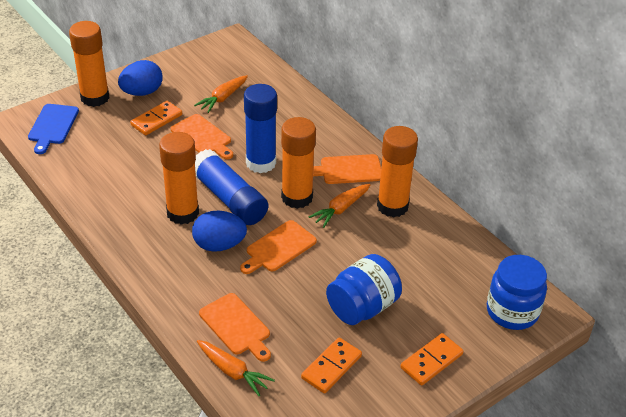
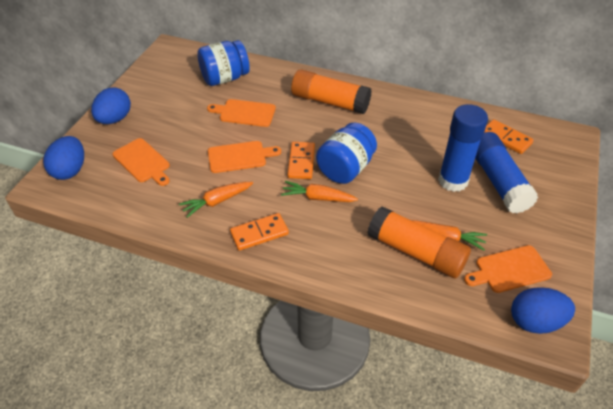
blue cutting board: [28,104,79,154] = 1 -> none = 0
blue egg: [118,60,163,96] [192,210,247,252] = 2 -> [43,136,84,180] [91,88,131,124] [511,287,575,334] = 3
orange glue stick: [69,21,110,107] [159,132,199,225] [281,117,316,209] [377,126,418,218] = 4 -> [291,69,372,114] [367,206,471,278] = 2

